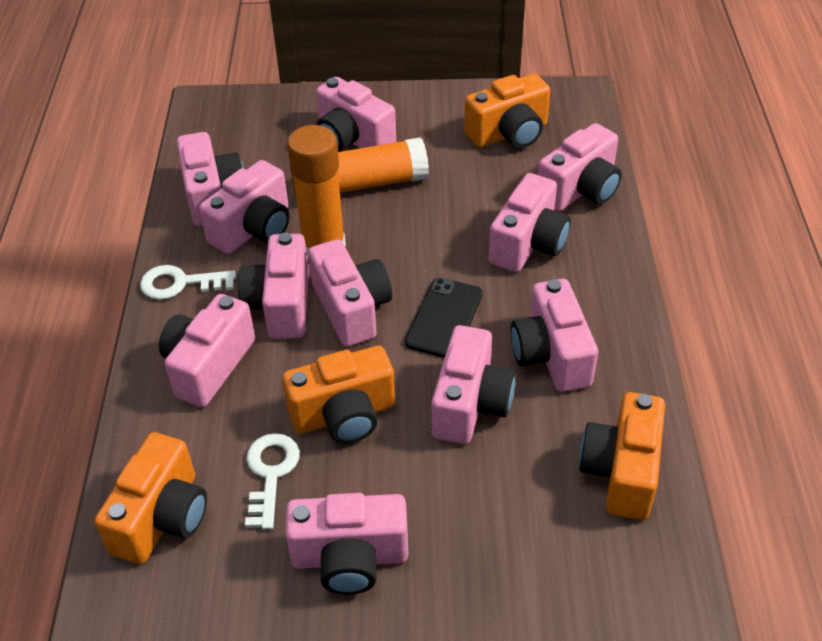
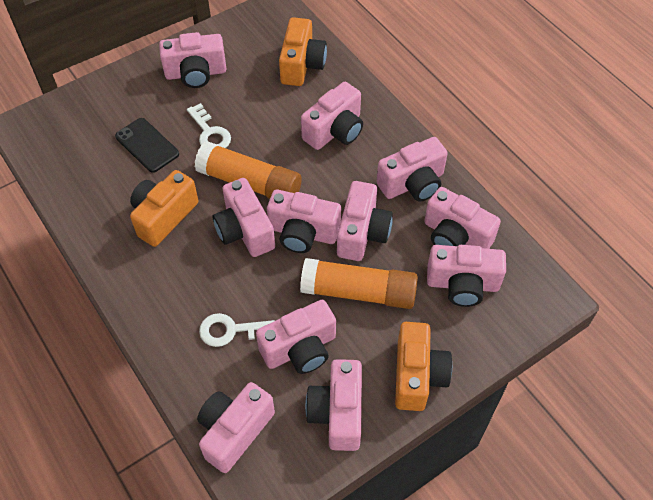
orange camera: [94,432,207,564] [282,346,395,444] [464,74,550,148] [579,392,665,520] = 4 -> [130,170,199,247] [279,17,327,86] [395,322,452,411] = 3

